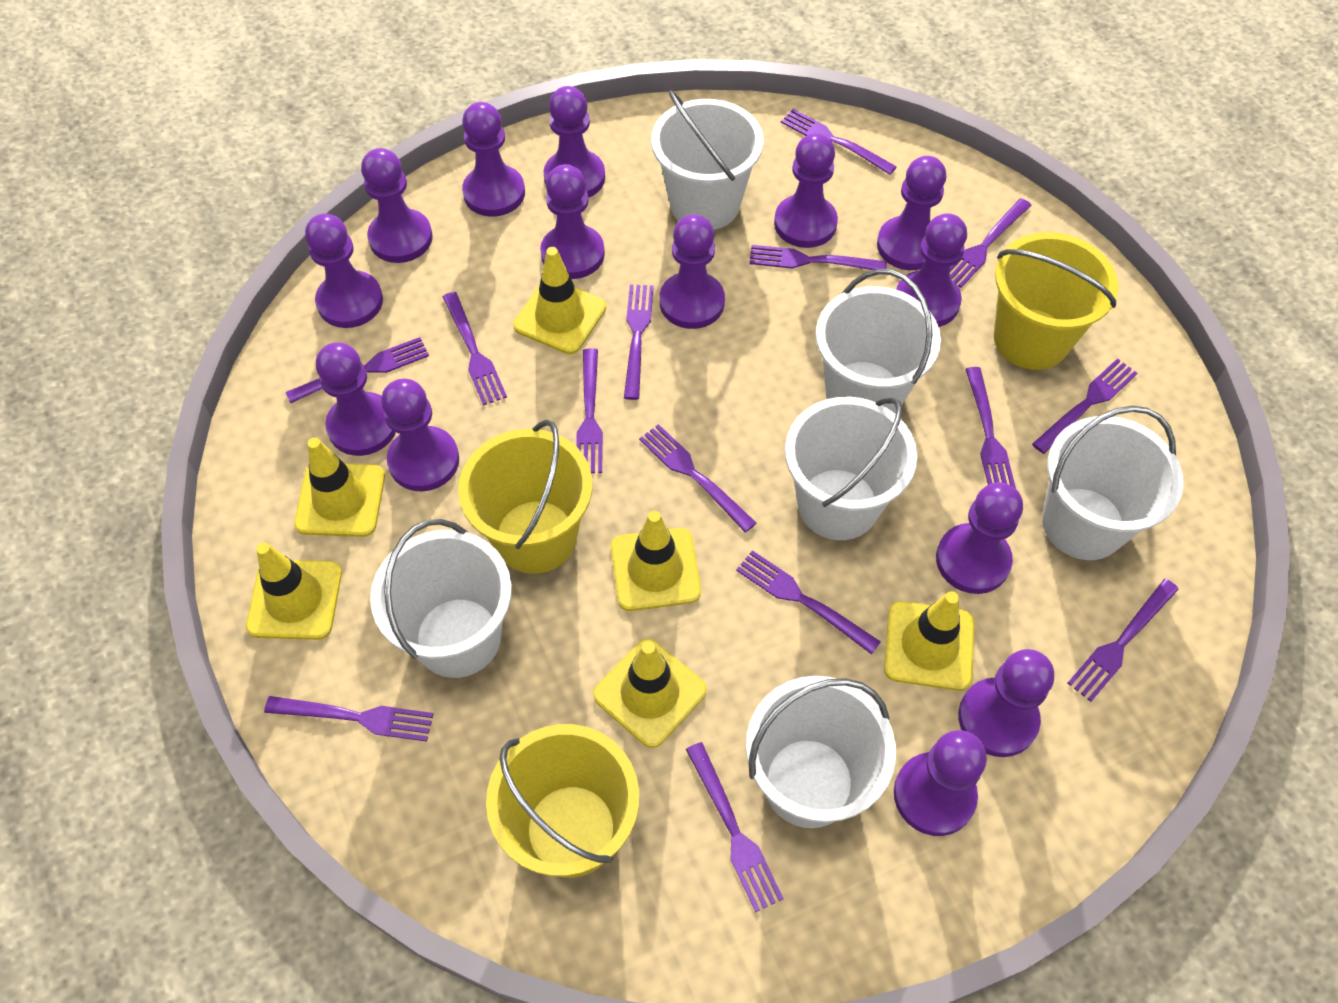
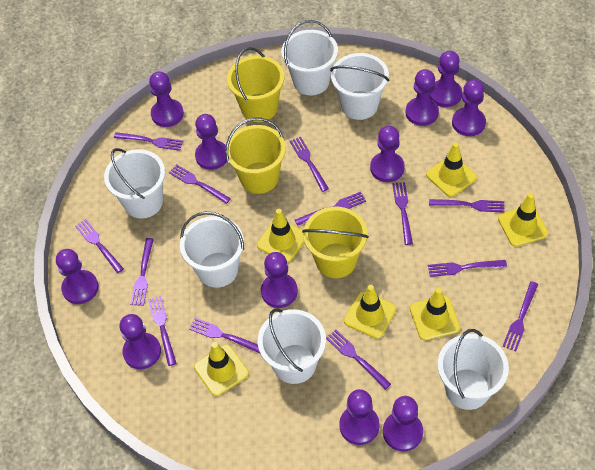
purple fork: [264,696,434,742] [286,337,429,404] [443,292,507,406] [576,348,603,473] [624,284,654,400] [639,424,756,532] [686,742,784,912] [736,550,881,655] [749,245,887,270] [781,109,897,175] [950,198,1032,288] [966,367,1016,489] [1032,358,1138,454] [1068,579,1179,702] = 14 -> [75,219,124,273] [114,132,183,151] [130,238,154,306] [148,296,177,366] [169,164,231,204] [189,318,260,353] [290,137,329,192] [295,192,366,226] [326,329,391,390] [392,182,413,245] [428,260,507,277] [429,199,504,213] [503,281,538,351] = 13
purple pawn: [305,213,383,328] [316,343,396,456] [361,148,433,263] [381,379,459,491] [462,102,525,217] [540,164,605,279] [544,86,605,198] [660,214,725,329] [774,133,838,248] [877,156,946,270] [894,730,987,836] [896,213,967,327] [936,482,1023,594] [958,649,1054,757] = 14 -> [56,249,99,304] [120,314,161,369] [149,71,184,127] [195,114,227,170] [261,252,298,308] [339,389,380,445] [370,126,405,182] [383,396,423,451] [406,69,439,126] [430,51,462,107] [452,79,486,136] = 11

